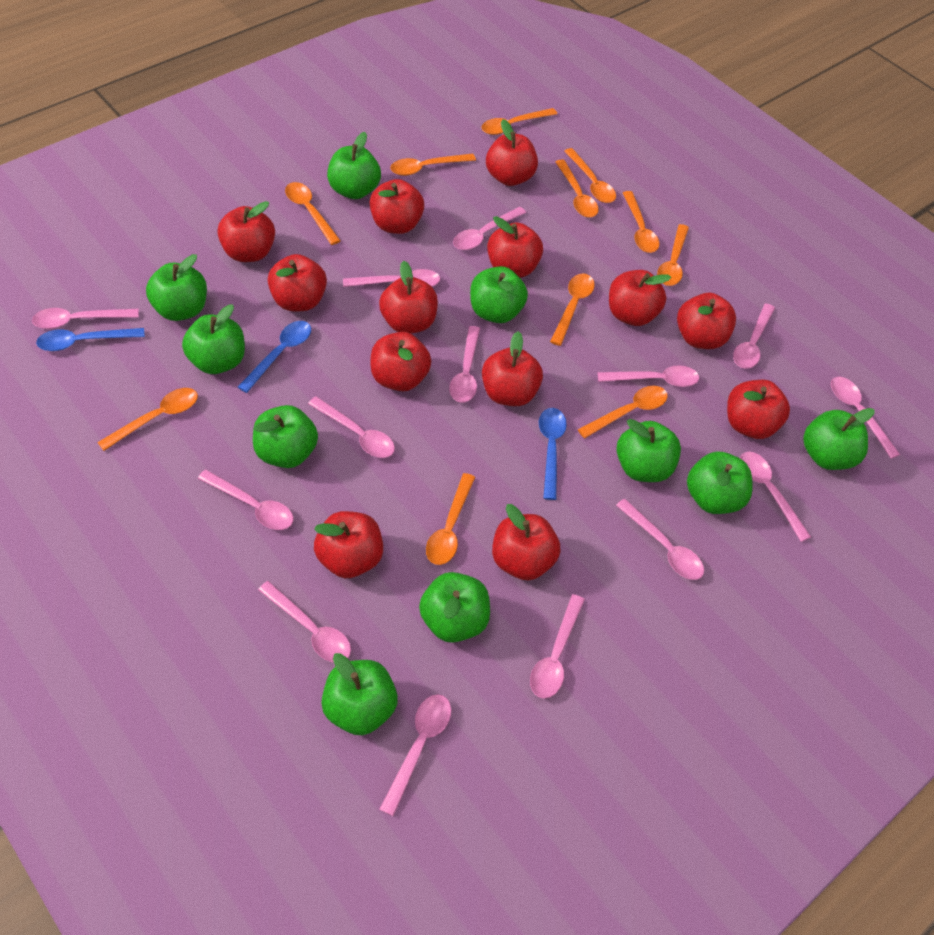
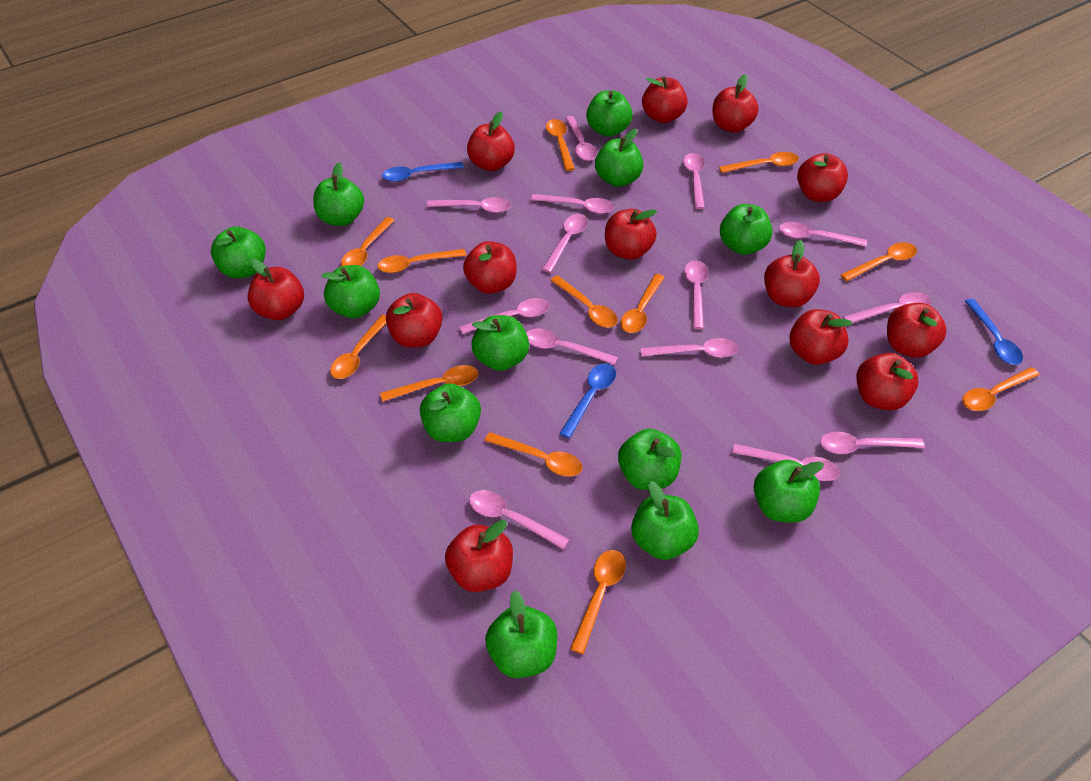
green apple: [146,254,207,321] [182,305,245,374] [253,405,318,468] [321,653,398,735] [327,132,381,199] [419,572,490,643] [470,266,528,323] [616,419,681,482] [687,452,753,514] [803,408,875,470] = 10 -> [211,227,266,278] [313,162,364,226] [322,265,380,318] [420,383,481,442] [471,315,529,371] [485,590,558,678] [586,90,633,137] [595,129,643,187] [618,429,681,490] [631,481,699,560] [720,204,772,255] [754,460,824,523] = 12
orange spoon: [97,388,198,451] [285,182,341,245] [390,154,476,176] [426,473,475,565] [481,108,557,135] [550,273,595,346] [555,160,599,217] [564,148,616,203] [578,386,668,438] [623,191,660,253] [657,224,689,286] = 11 -> [330,315,386,379] [341,217,394,266] [377,249,466,273] [380,365,478,402] [484,432,583,477] [546,119,575,171] [550,276,618,328] [570,550,626,654] [620,274,665,333] [719,152,799,173] [841,242,917,281] [962,367,1040,411] = 12

